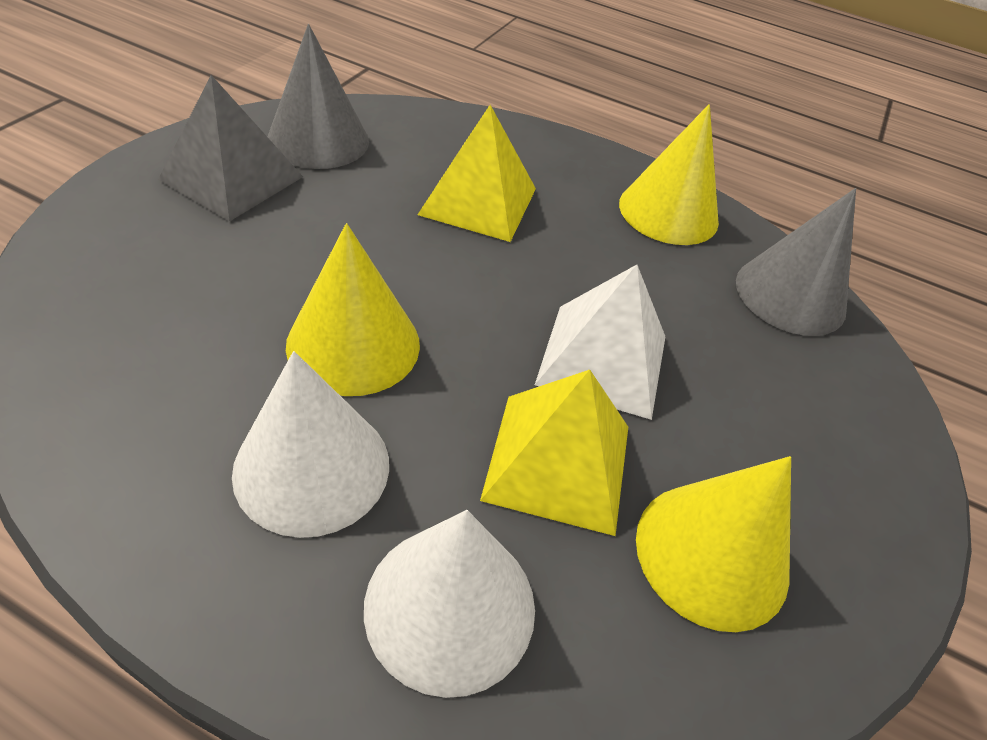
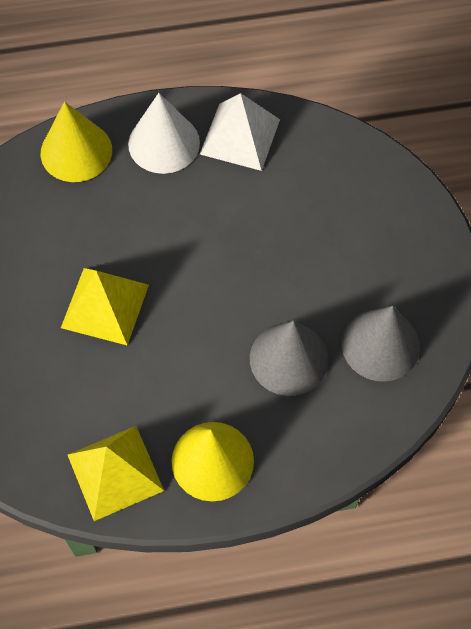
grey pyramid: [158,75,303,222] = 1 -> none = 0
white cone: [232,351,389,538] [364,510,535,698] = 2 -> [128,93,200,174] = 1
yellow cone: [286,223,420,396] [619,104,719,245] [636,456,791,632] = 3 -> [41,102,112,182] [172,422,254,501] = 2

